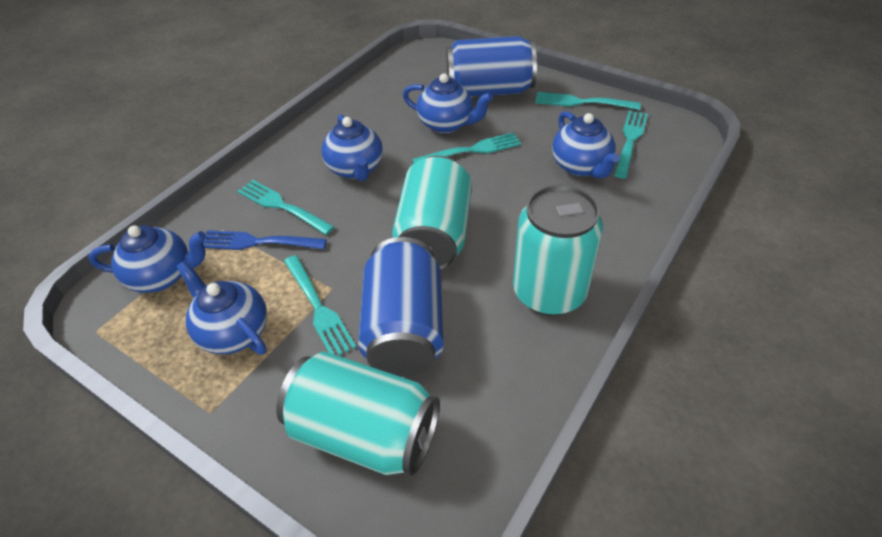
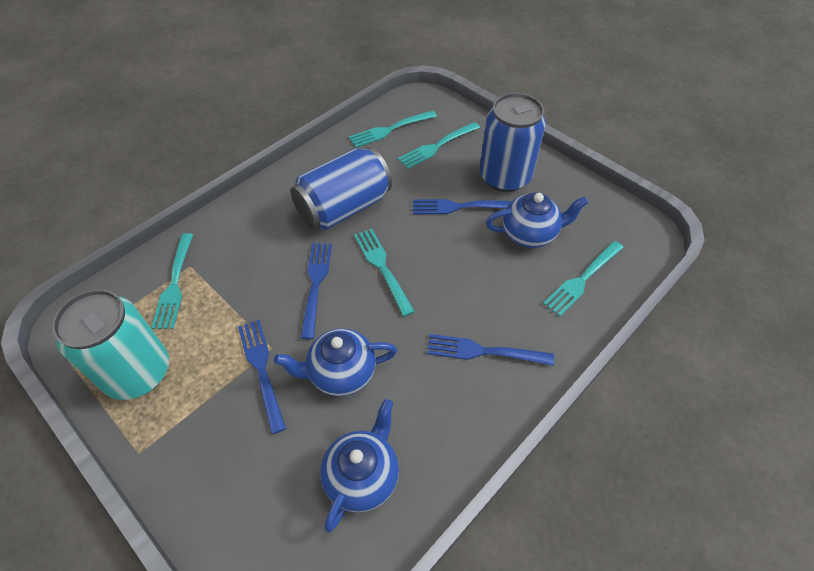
blue fork: [203,230,327,250] = 1 -> [238,320,286,434] [300,243,332,340] [413,199,511,214] [427,334,554,366] = 4
blue teapot: [88,225,206,293] [176,261,267,355] [321,114,383,181] [403,73,493,133] [552,111,619,179] = 5 -> [274,328,397,396] [320,399,399,532] [486,193,588,248] = 3
turquoise can: [276,351,440,476] [392,155,472,271] [513,184,603,316] = 3 -> [52,289,169,400] = 1

